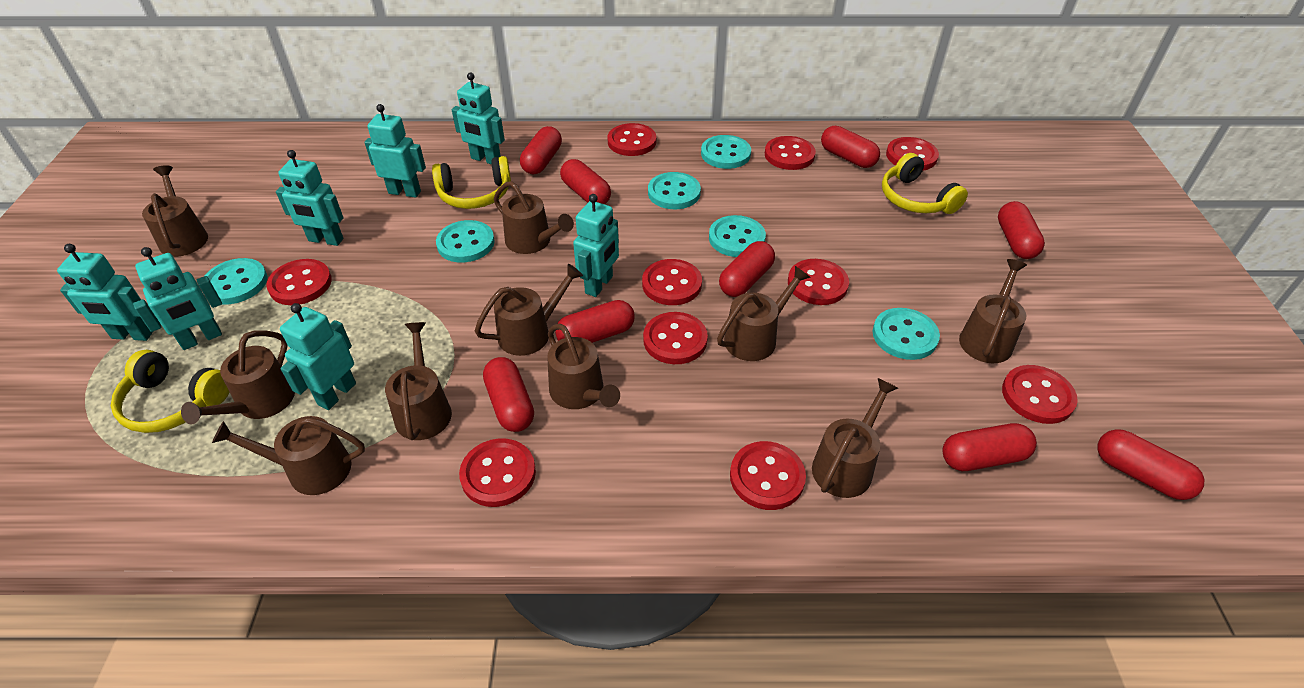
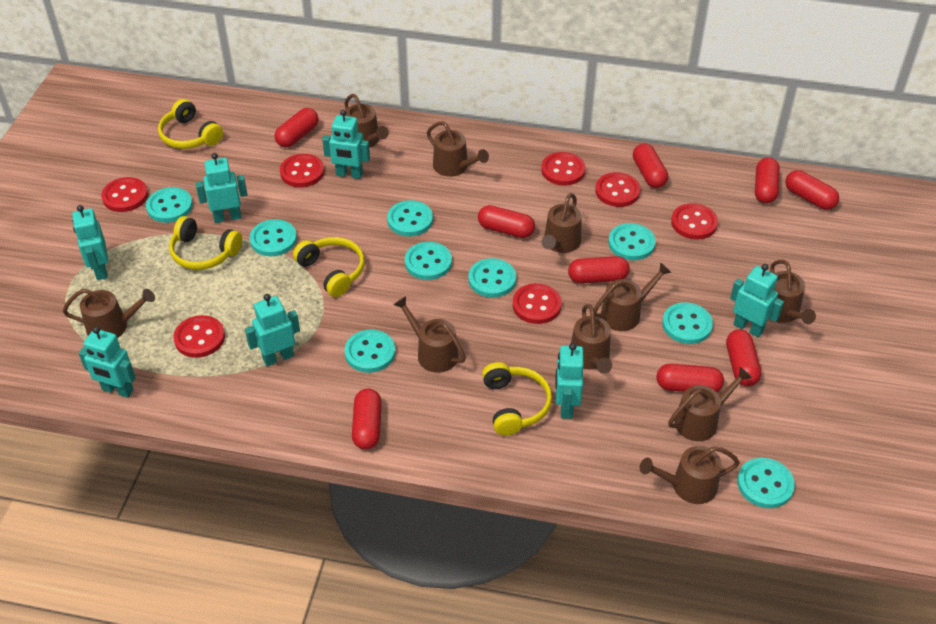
red button: [267,259,332,305] [459,439,536,507] [607,123,656,156] [642,259,702,305] [643,312,708,364] [730,441,806,510] [765,136,816,170] [788,259,849,305] [886,137,939,171] [1002,365,1078,424] = 10 -> [101,177,148,212] [173,315,225,358] [280,154,324,187] [513,283,562,324] [541,152,586,186] [595,172,641,207] [671,203,718,239] = 7
turquoise button: [205,258,268,305] [436,220,495,262] [648,172,701,209] [701,135,751,169] [709,215,766,257] [873,308,940,360] = 6 -> [146,187,193,223] [250,219,297,256] [345,329,395,373] [387,200,433,236] [405,242,452,280] [469,258,516,297] [608,223,656,260] [662,302,713,344] [737,458,795,508] = 9
yellow headphones: [111,350,229,433] [432,156,511,209] [882,153,968,214] = 3 -> [158,99,223,149] [169,216,242,270] [293,237,365,297] [482,362,552,436] = 4

